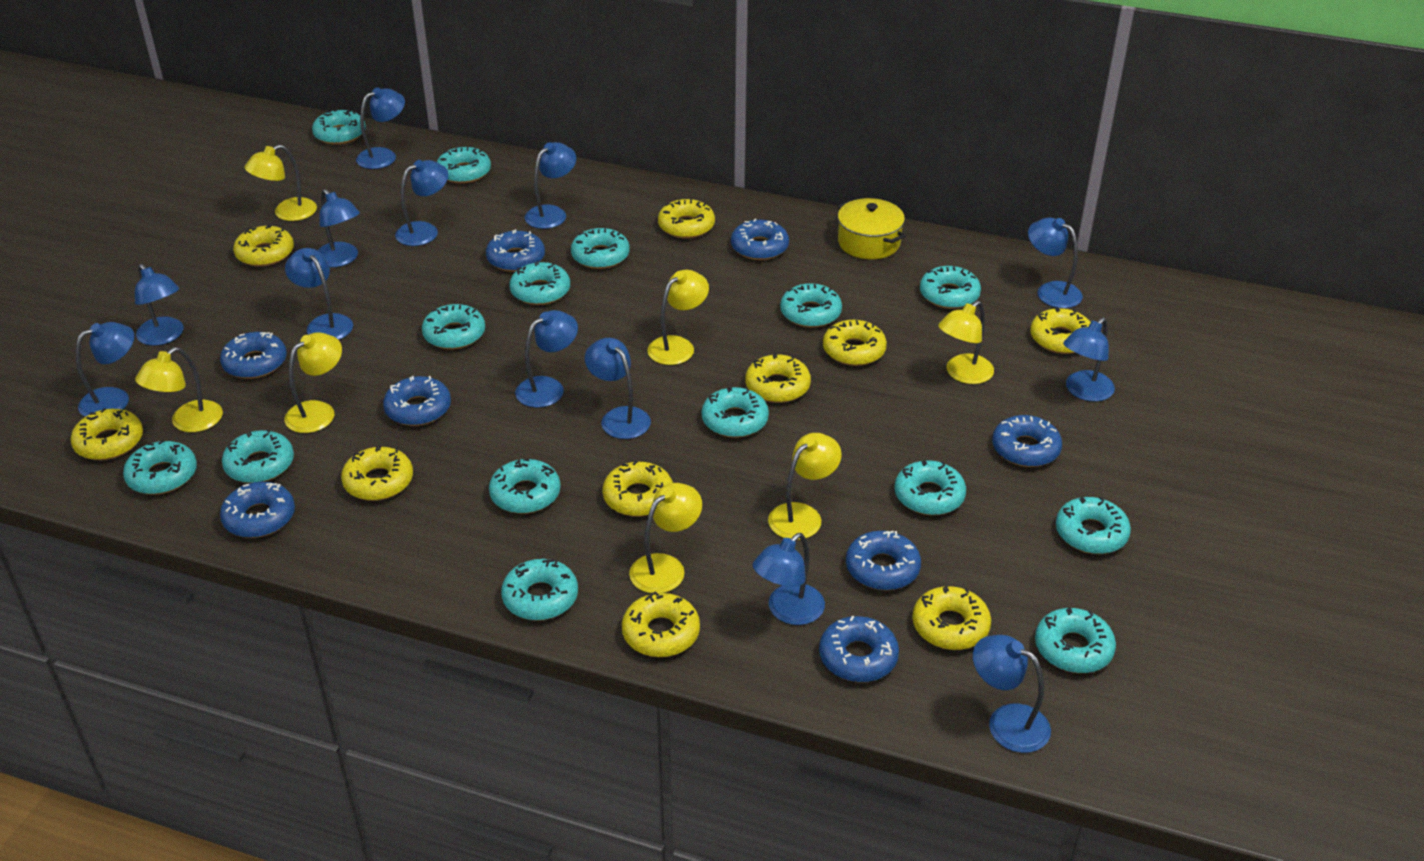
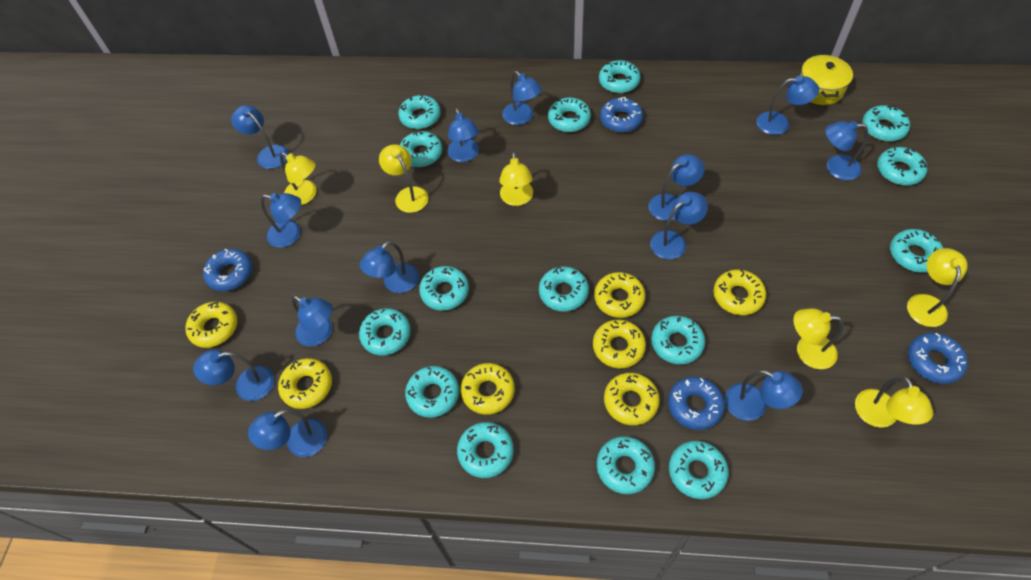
blue donut: [220,332,287,379] [220,482,295,538] [383,376,451,426] [486,229,545,272] [731,219,789,260] [819,616,899,682] [846,531,921,590] [992,415,1062,467] = 8 -> [203,249,253,291] [600,97,643,132] [668,377,725,430] [908,333,968,384] = 4
yellow donut: [70,408,143,460] [233,225,294,267] [341,446,413,501] [602,461,673,517] [622,591,700,657] [658,199,715,239] [745,353,811,403] [823,320,887,366] [912,586,991,650] [1030,307,1091,354] = 10 -> [185,302,237,348] [278,358,332,409] [461,363,515,415] [593,320,646,368] [594,272,646,318] [604,373,660,425] [713,269,766,315] = 7
yellow lamp: [135,347,223,432] [244,145,317,221] [284,332,342,433] [629,483,702,593] [647,270,709,365] [768,433,842,540] [938,301,994,384] = 7 -> [280,152,316,205] [379,144,428,213] [499,152,533,206] [793,308,844,369] [855,376,933,428] [907,248,968,327] = 6

